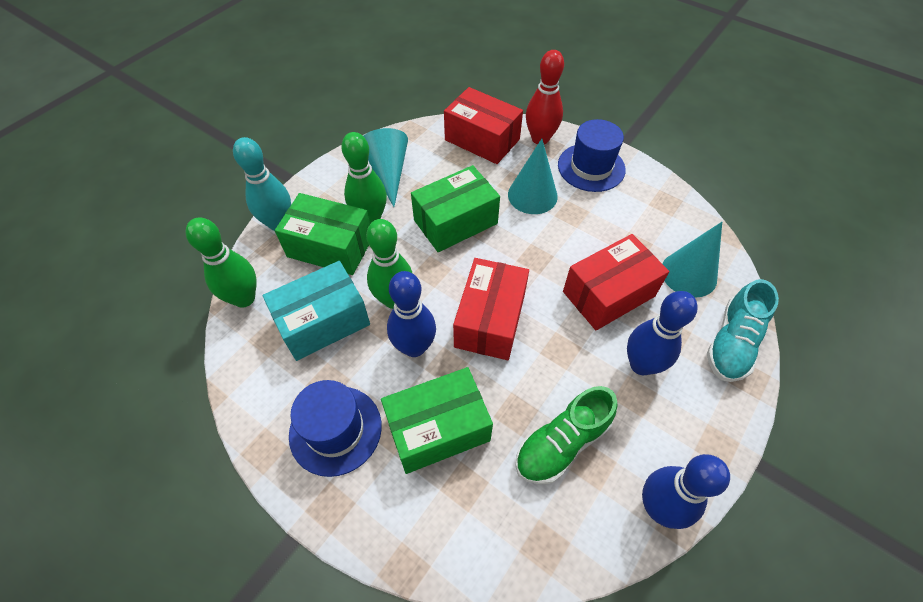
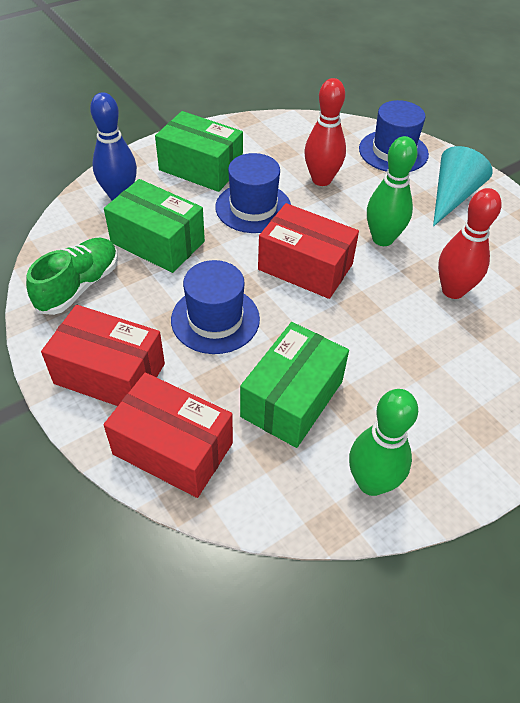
blue bowling pin: [387,271,436,357] [627,291,698,375] [642,454,730,529] = 3 -> [90,92,137,201] = 1
blue hat: [289,380,382,477] [558,119,626,192] = 2 -> [171,260,260,354] [215,153,291,233] [359,100,429,172] = 3
green bowling pin: [186,217,257,308] [341,132,387,224] [366,219,412,309] = 3 -> [349,389,418,496] [367,136,418,246] = 2
red bowling pin: [526,50,564,144] = 1 -> [304,78,346,186] [438,188,502,299] = 2
turquoise bowling pin: [233,137,291,231] = 1 -> none = 0
turquoise box: [262,261,370,361] = 1 -> none = 0
turquoise cone: [363,128,408,207] [508,139,558,214] [662,222,722,298] = 3 -> [433,146,493,226] = 1
turquoise shoe: [707,279,779,382] = 1 -> none = 0

